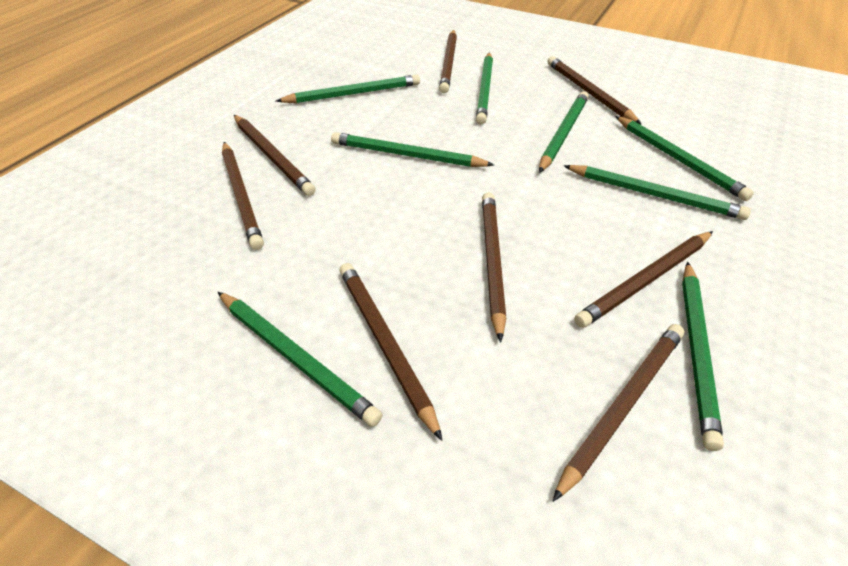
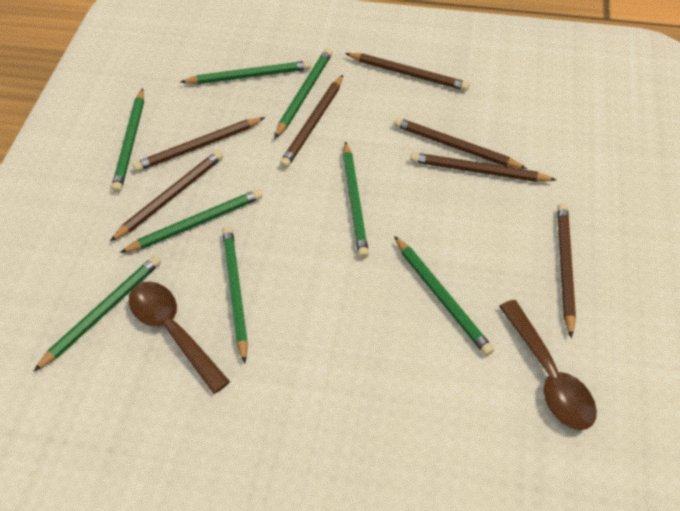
brown pencil: [222,142,264,250] [234,115,316,196] [339,263,442,441] [439,30,457,93] [482,192,506,342] [548,56,641,124] [553,324,684,502] [574,231,713,328] = 8 -> [110,150,223,241] [133,117,265,171] [280,75,343,168] [345,53,470,91] [394,117,527,169] [410,152,556,182] [557,203,576,338] = 7
brown spoon: none = 0 -> [129,282,230,394] [499,300,597,430] = 2

